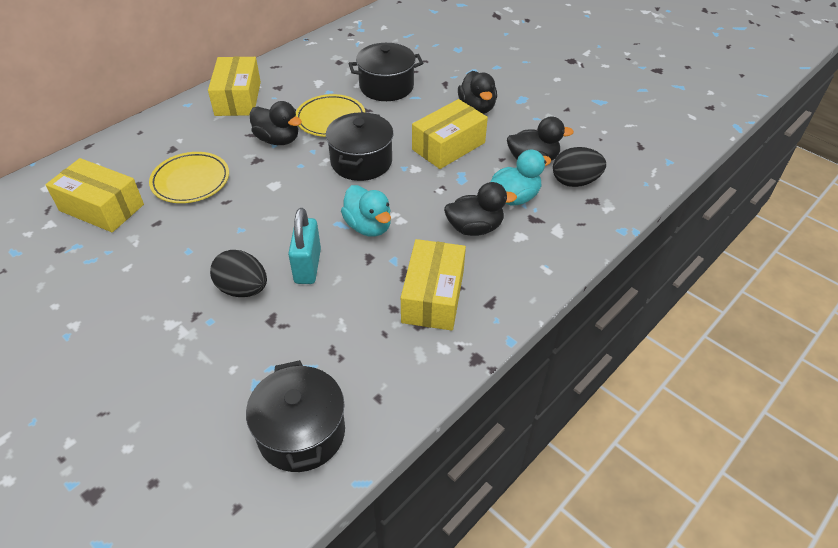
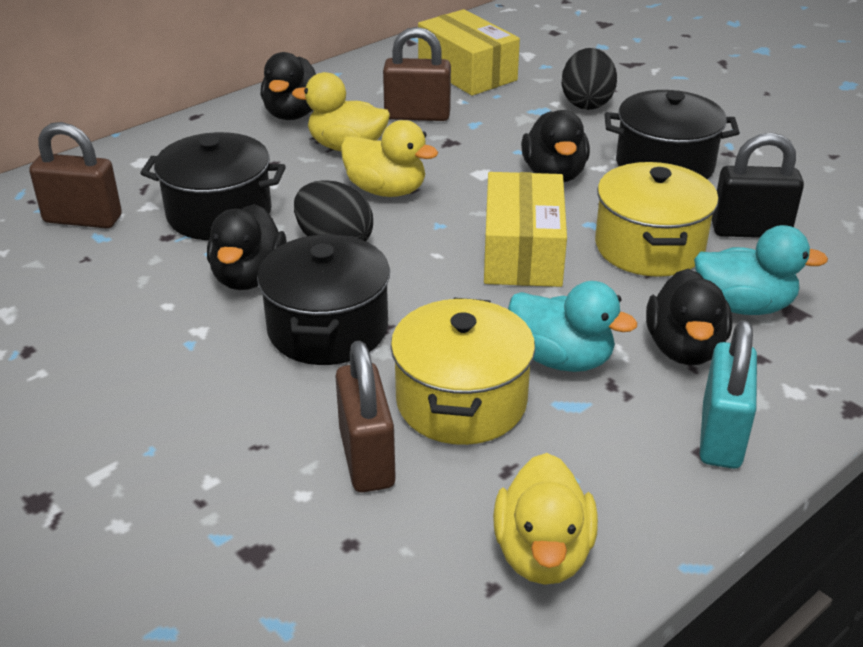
black padlock: none = 0 -> [712,133,804,238] = 1
brown padlock: none = 0 -> [29,122,122,228] [336,341,396,492] [383,27,451,121] = 3
yellow box: [45,158,144,232] [208,56,261,116] [401,239,466,331] [412,99,488,169] = 4 -> [418,9,520,96] [484,172,567,287] = 2
yellow duck: none = 0 -> [292,72,390,151] [341,120,438,197] [493,453,598,585] = 3
yellow plate: [149,152,229,203] [296,94,366,137] = 2 -> none = 0
yellow pot: none = 0 -> [391,298,535,445] [595,162,719,277] = 2

